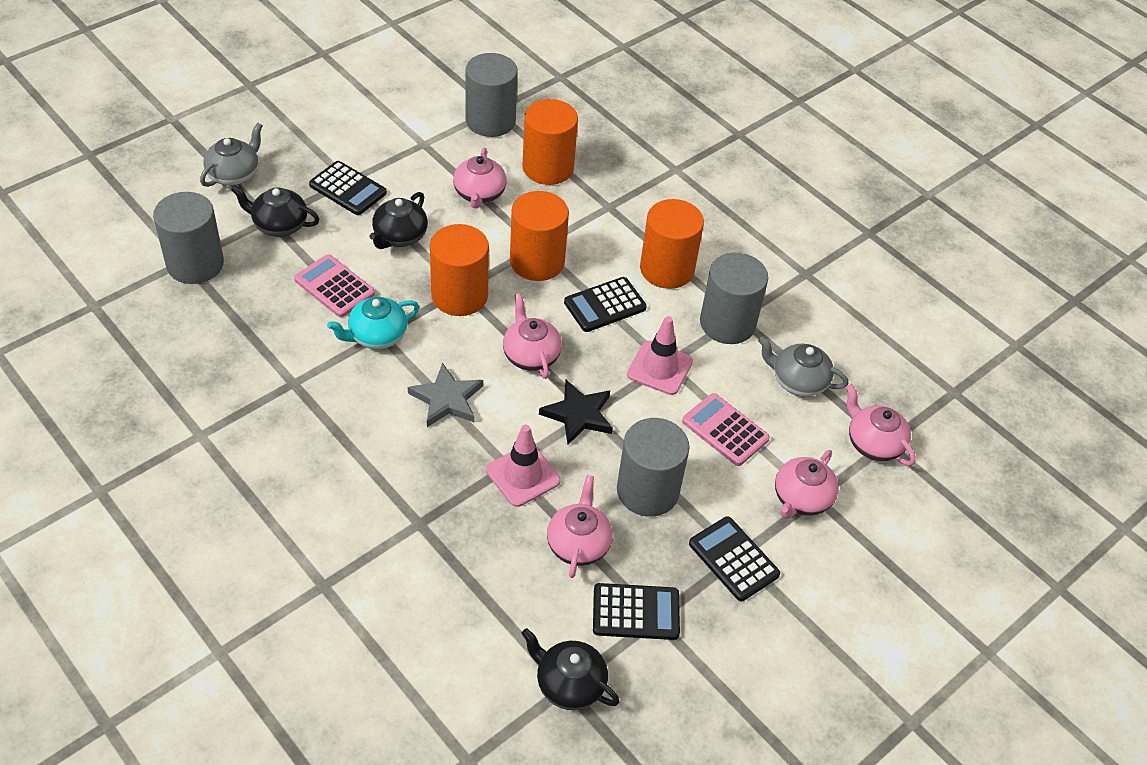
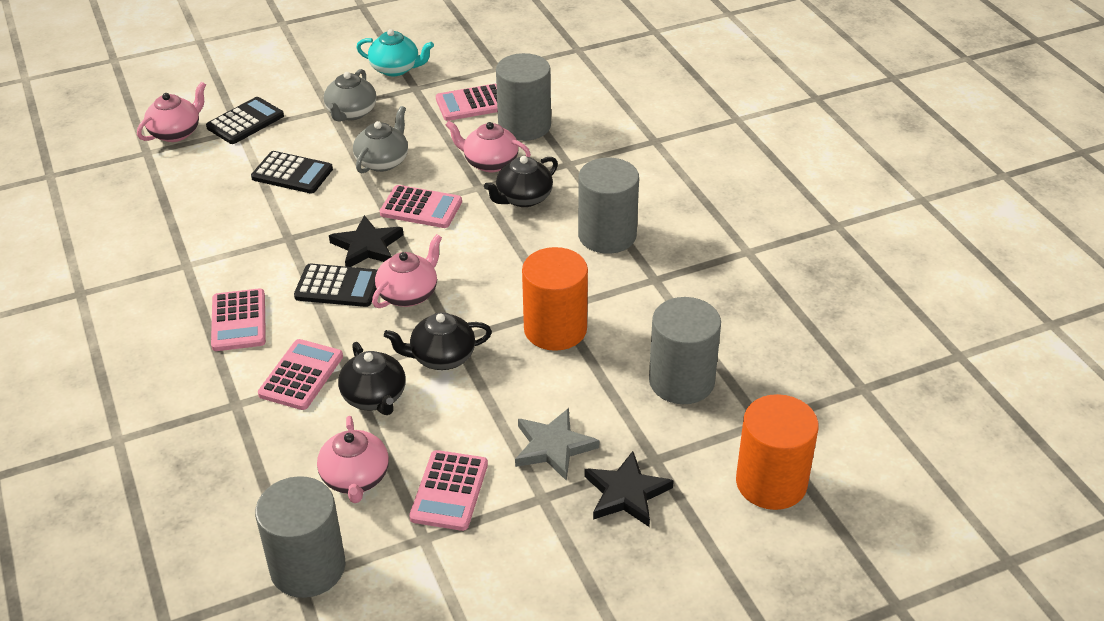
black calculator: [309,161,387,215] [564,277,647,332] [593,583,680,640] [689,516,780,601] = 4 -> [206,97,284,144] [251,151,333,193] [294,264,377,307] = 3
black star: [539,380,613,445] = 1 -> [329,215,404,267] [584,451,673,527] = 2
orange cylinder: [430,224,489,316] [510,191,569,281] [522,99,578,185] [640,199,704,289] = 4 -> [522,247,588,351] [736,394,819,510] = 2
pink calculator: [294,254,375,317] [682,393,770,466] = 2 -> [211,288,266,351] [258,339,343,410] [380,185,462,228] [409,450,488,531] [436,84,498,121] = 5
pink teapot: [453,147,507,209] [503,293,562,379] [547,475,613,578] [775,450,839,519] [846,384,916,466] = 5 -> [137,82,206,142] [317,416,389,503] [372,234,442,308] [445,121,531,172] = 4
pink traffic cone: [486,425,561,507] [627,316,693,395] = 2 -> none = 0

